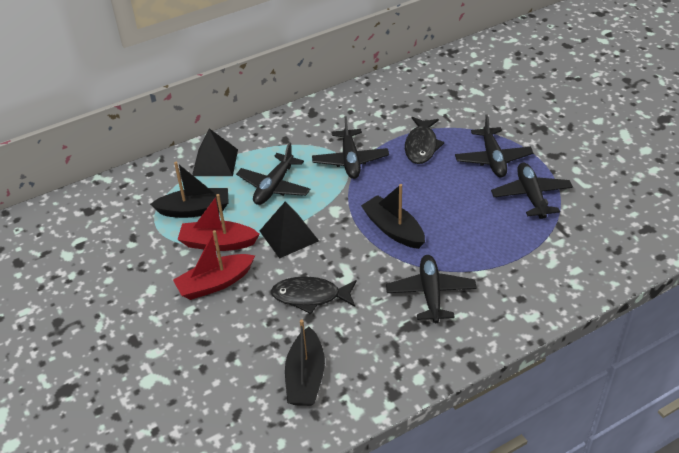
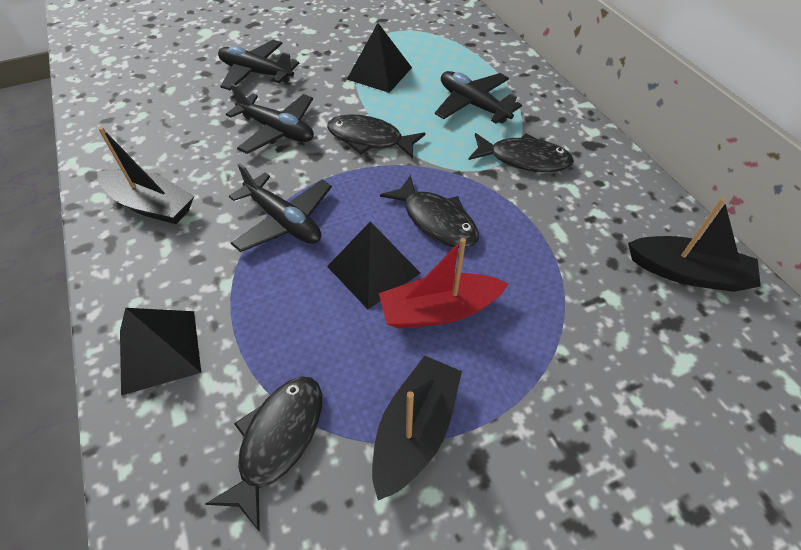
black fish: [271,276,357,314] [405,117,445,164] = 2 -> [205,376,322,532] [327,114,426,159] [380,175,479,248] [468,133,574,172] = 4
black plane: [236,142,310,205] [312,116,389,179] [386,255,477,323] [455,114,533,177] [491,163,573,219] = 5 -> [218,40,299,91] [226,84,314,154] [229,163,332,252] [435,71,522,124] = 4
black pyramid: [192,128,238,176] [260,201,319,259] = 2 -> [120,308,201,396] [327,221,421,309] [347,23,412,93] = 3
red boat: [173,230,255,300] [178,194,260,251] = 2 -> [379,238,509,329] = 1

